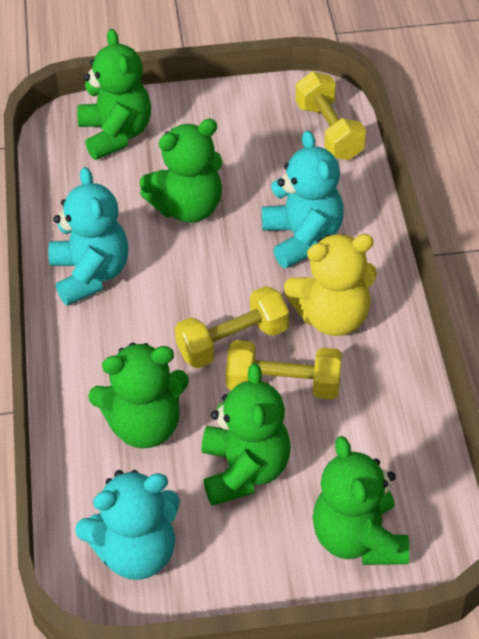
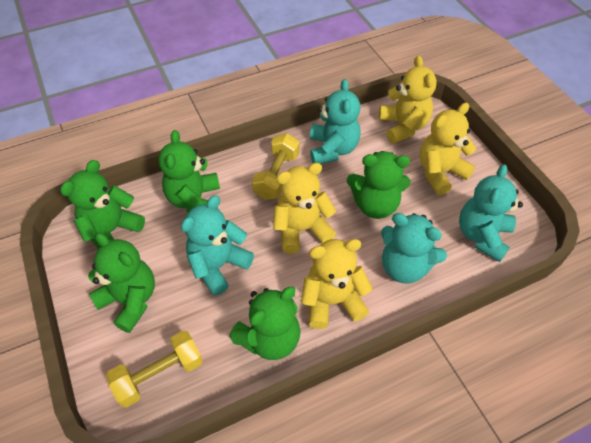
turquoise teddy bear: [48,167,128,306] [75,470,180,580] [262,131,344,268] = 3 -> [181,195,254,296] [310,79,360,164] [381,213,447,284] [459,164,523,262] = 4
yellow dumbbell: [175,286,289,368] [226,340,342,400] [296,72,366,160] = 3 -> [106,331,203,408] [252,133,299,200] = 2
yellow teddy bear: [284,234,377,336] = 1 -> [273,163,337,254] [301,239,373,329] [379,56,437,144] [420,103,476,195] = 4

